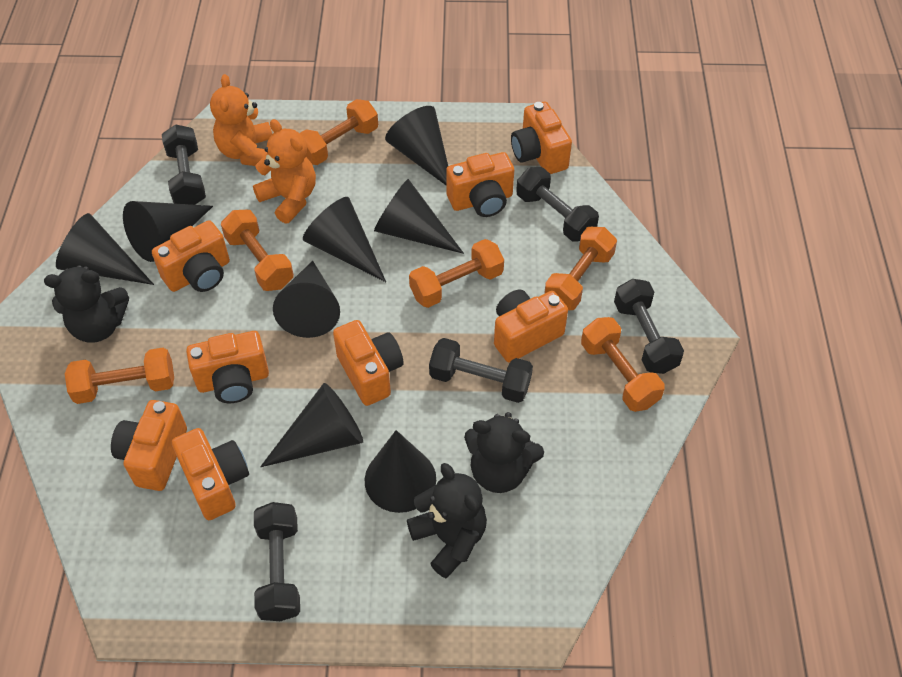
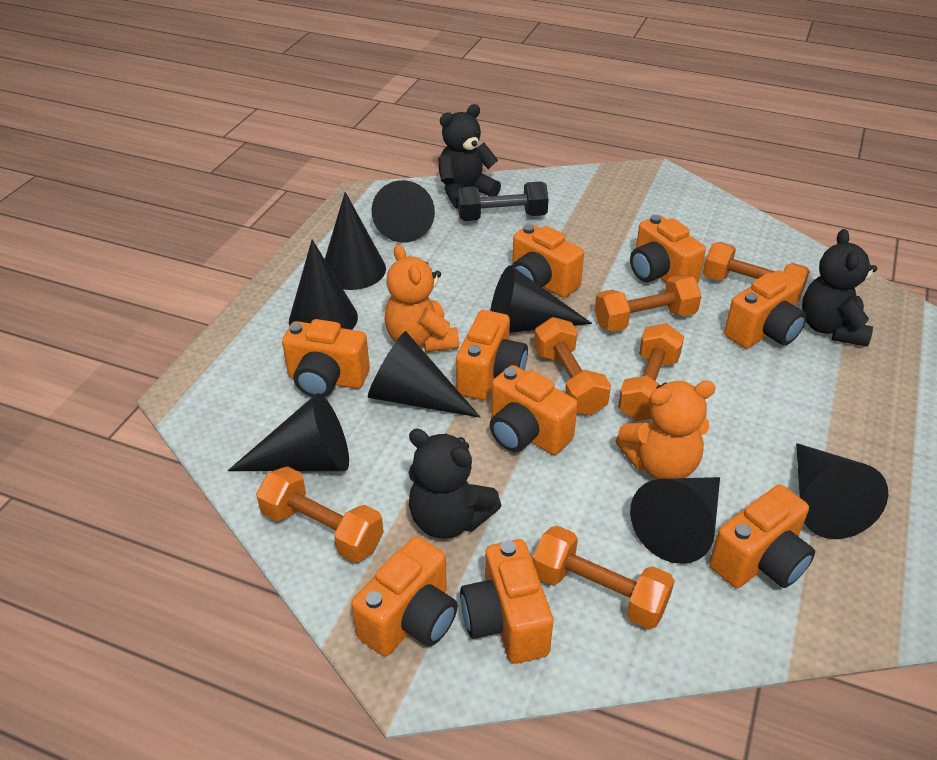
black dumbbell: [162,124,206,205] [254,502,300,621] [429,338,533,403] [516,167,599,242] [614,279,684,374] = 5 -> [457,182,549,221] = 1
orange camera: [111,400,187,491] [152,220,230,292] [172,428,249,520] [186,331,269,403] [333,320,404,406] [446,152,514,217] [494,290,568,363] [511,102,572,174] = 8 -> [282,319,370,397] [351,536,458,656] [456,310,528,400] [460,539,553,664] [490,365,578,455] [512,224,584,298] [630,215,706,283] [709,485,815,588] [724,270,807,348] = 9

